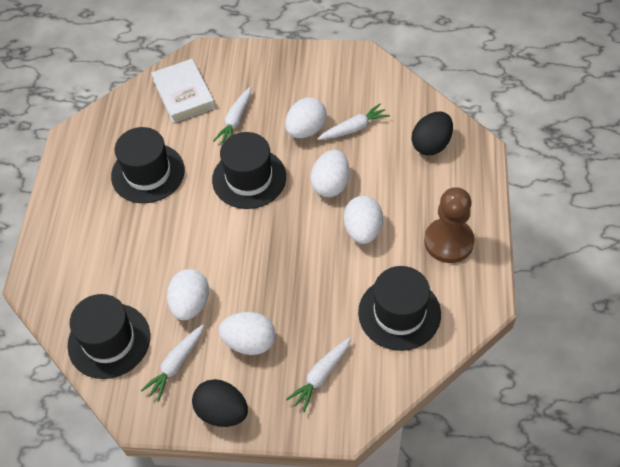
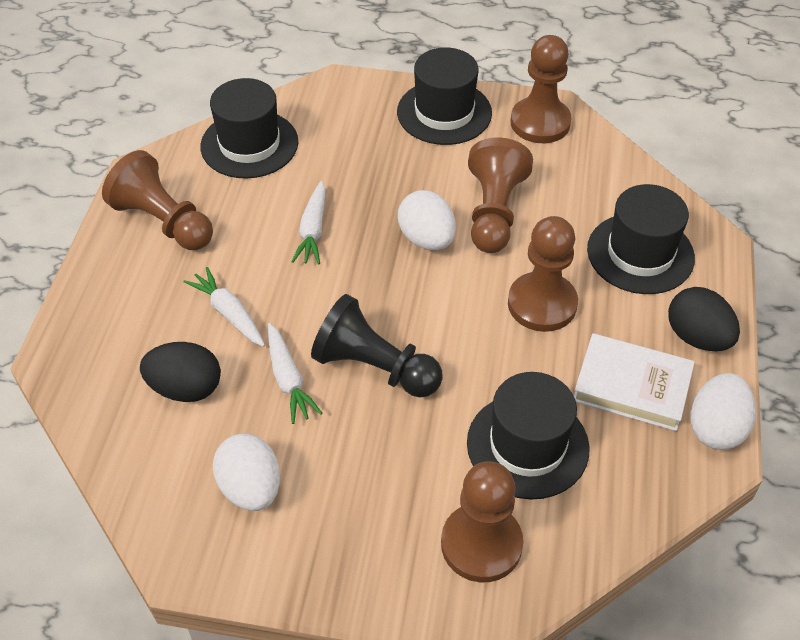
black pawn: none = 0 -> [311,294,443,397] = 1
brown pawn: [424,187,475,263] = 1 -> [102,150,213,250] [441,461,523,582] [468,137,533,253] [508,216,578,332] [511,35,572,143] = 5
white carrot: [140,324,204,402] [213,87,251,144] [286,337,351,412] [317,103,390,140] = 4 -> [183,267,265,347] [268,323,323,424] [291,181,326,264] = 3
white egg: [167,269,209,320] [219,312,275,355] [285,97,327,138] [310,150,350,197] [344,196,383,244] = 5 -> [213,434,280,511] [398,190,456,250] [690,373,756,450] = 3

